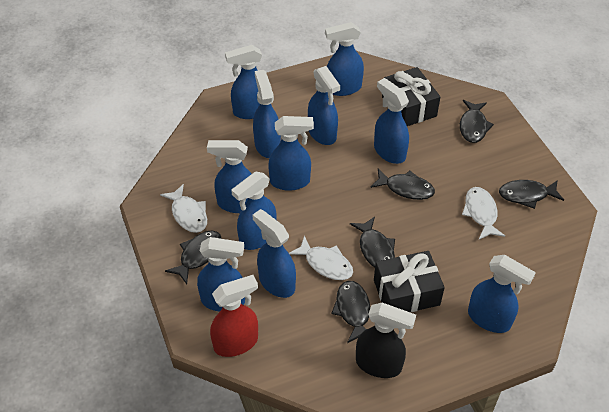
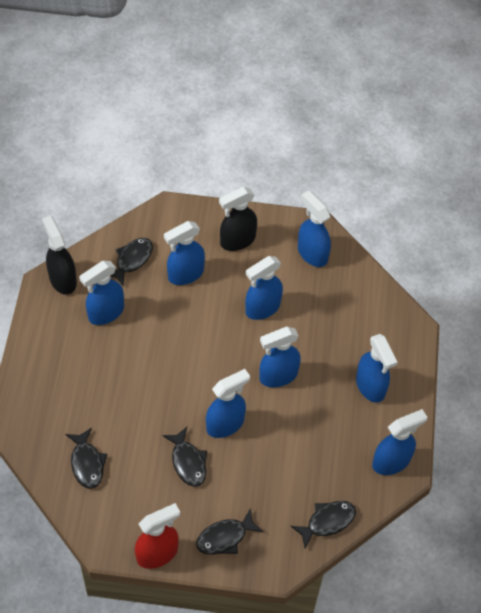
black fish: [165,230,222,284] [331,281,370,343] [350,217,395,267] [370,169,435,200] [460,100,494,143] [499,180,564,209] = 6 -> [65,428,107,489] [111,238,153,287] [162,427,207,487] [196,508,264,555] [291,501,356,549] = 5
black gift: [374,251,445,312] [382,67,440,126] = 2 -> none = 0
black spray bottle: [356,303,416,378] = 1 -> [42,215,77,295] [219,187,257,251] = 2
blue spray bottle: [197,237,245,312] [207,140,252,213] [225,45,262,119] [231,172,277,250] [252,209,296,298] [253,70,281,158] [268,116,314,191] [308,66,340,145] [325,22,364,96] [374,78,409,164] [468,255,536,333] = 11 -> [79,261,124,325] [164,221,205,285] [206,369,250,438] [245,256,283,320] [259,326,301,387] [298,191,331,267] [356,334,397,403] [372,409,427,475] = 8
white fish: [160,184,207,233] [289,235,353,280] [462,187,505,239] = 3 -> none = 0

